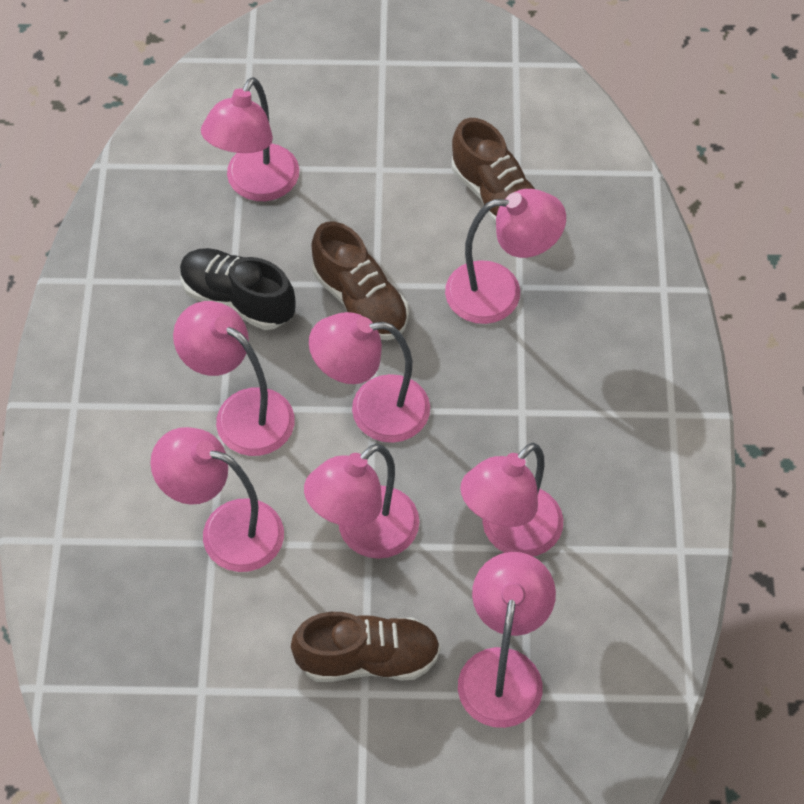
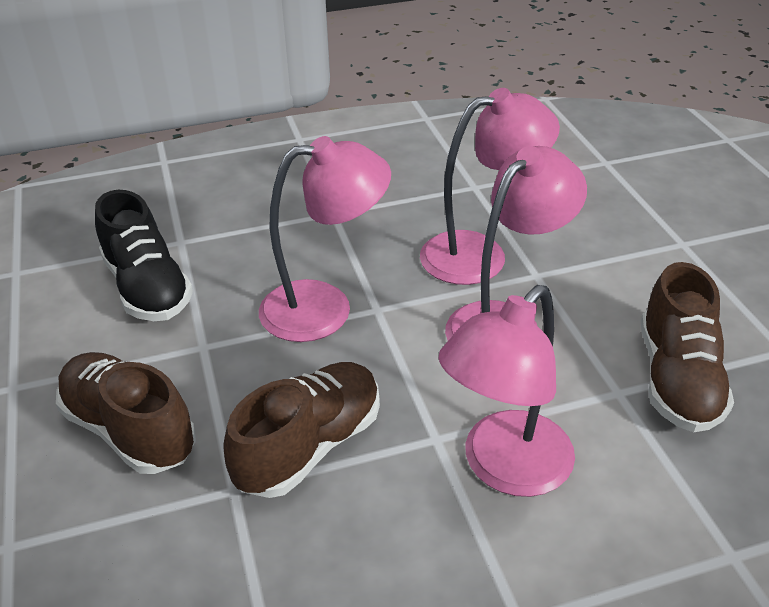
pink lamp: [150,427,284,572] [173,301,295,456] [201,77,299,201] [304,443,419,559] [309,312,430,443] [445,189,566,324] [458,552,556,728] [460,443,563,557] = 8 -> [259,136,391,342] [420,88,560,285] [438,285,575,497] [445,146,587,340] = 4

